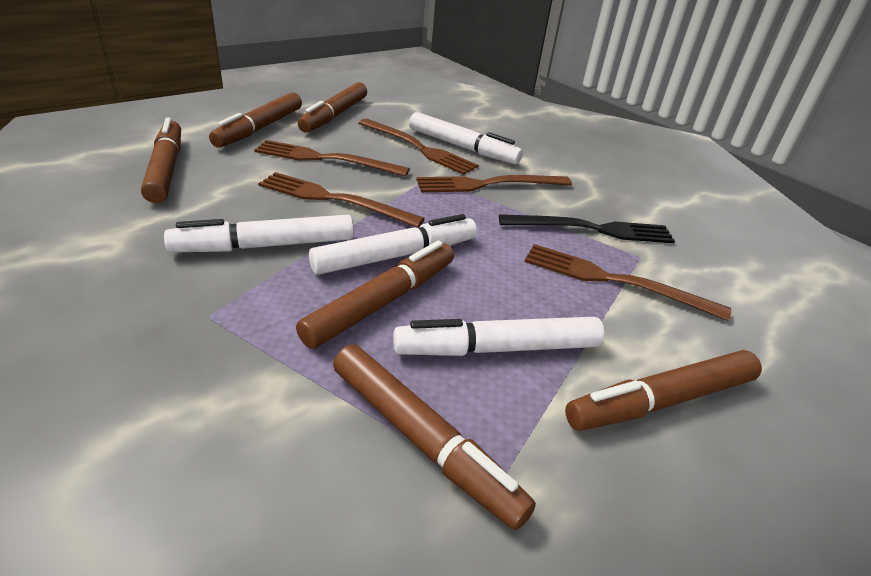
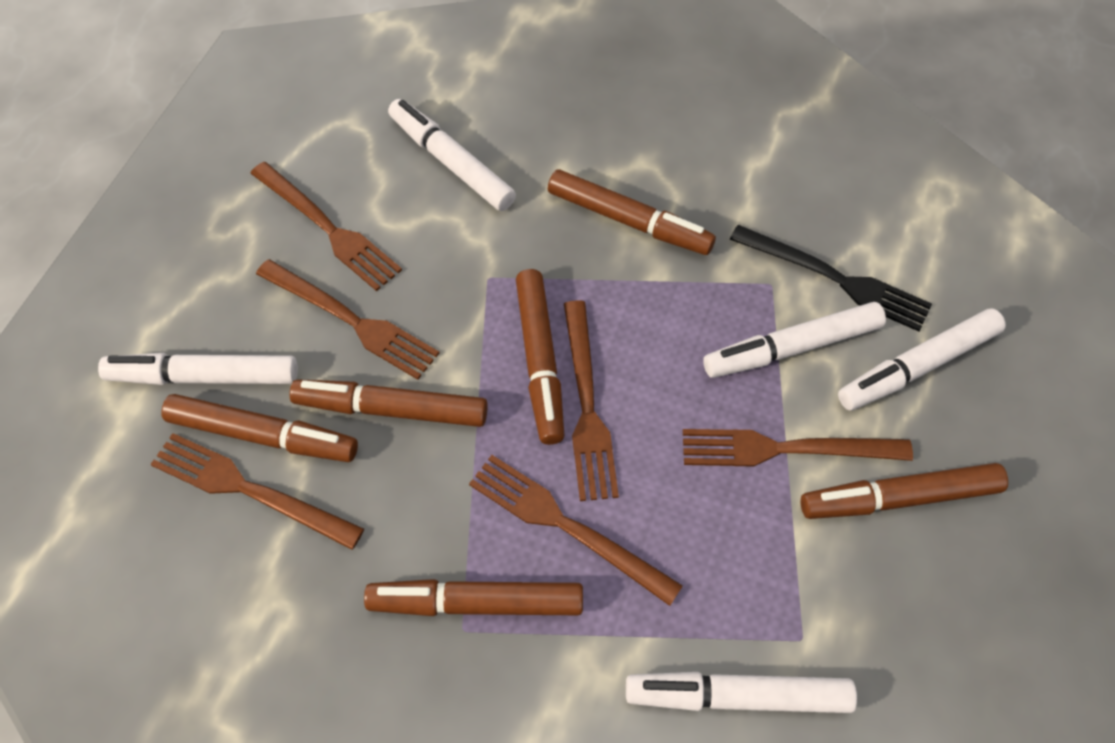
brown fork: [254,140,410,176] [258,172,425,228] [359,119,479,175] [416,175,572,192] [524,244,731,321] = 5 -> [150,433,364,550] [250,162,402,291] [256,259,440,380] [469,455,683,606] [564,300,619,501] [683,429,913,467] = 6
white marker: [164,215,354,253] [309,214,477,275] [393,317,604,356] [409,112,523,164] = 4 -> [98,353,298,385] [388,99,516,211] [626,672,857,713] [703,302,886,378] [838,309,1006,411] = 5

